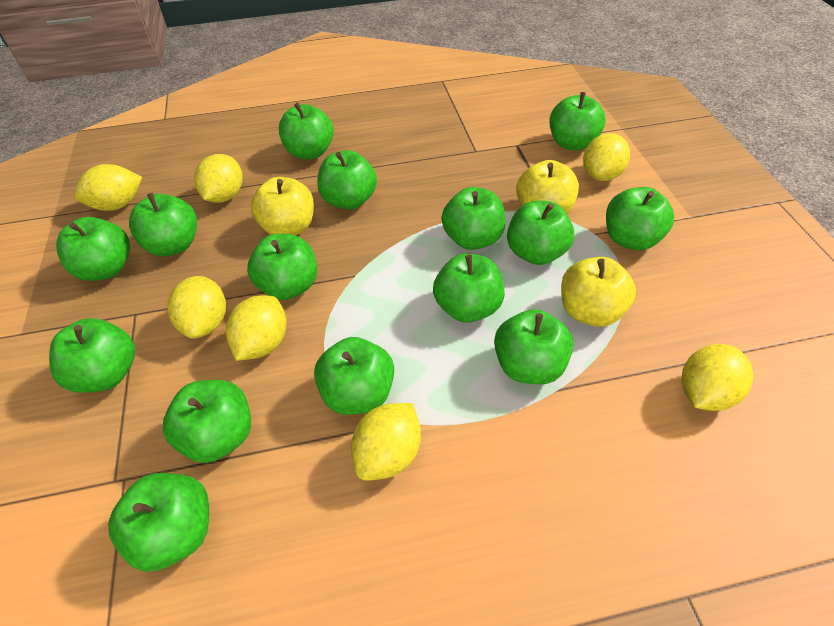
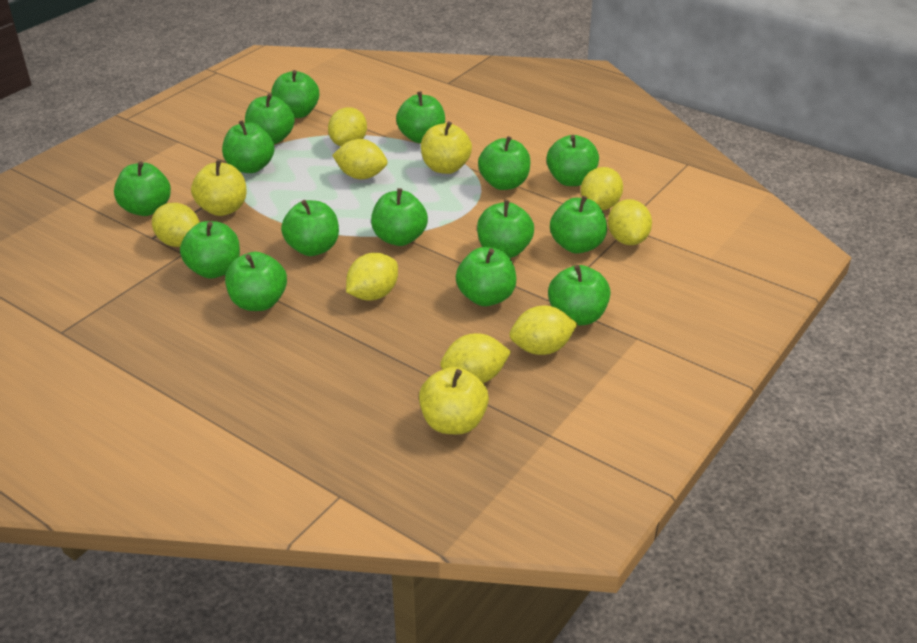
yellow lemon: [74,164,142,211] [167,276,226,339] [194,154,243,203] [226,295,287,361] [351,403,421,481] [583,133,630,181] [681,344,753,411] = 7 -> [152,203,200,247] [328,107,367,146] [332,139,387,179] [346,253,398,301] [440,333,511,383] [509,305,577,355] [581,167,623,210] [608,199,652,245] = 8

